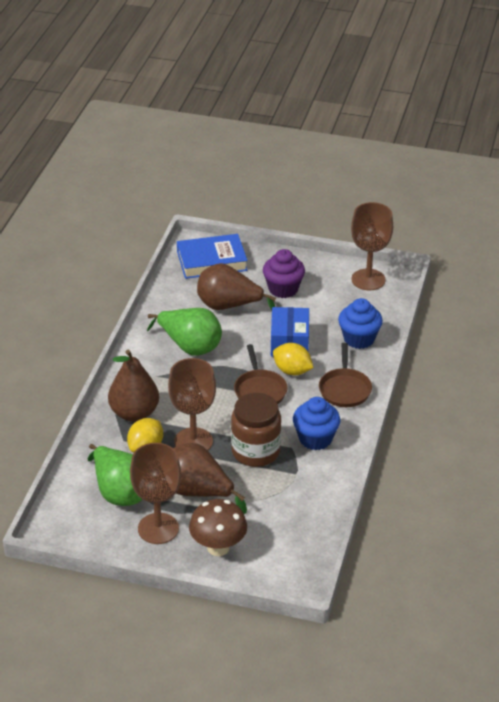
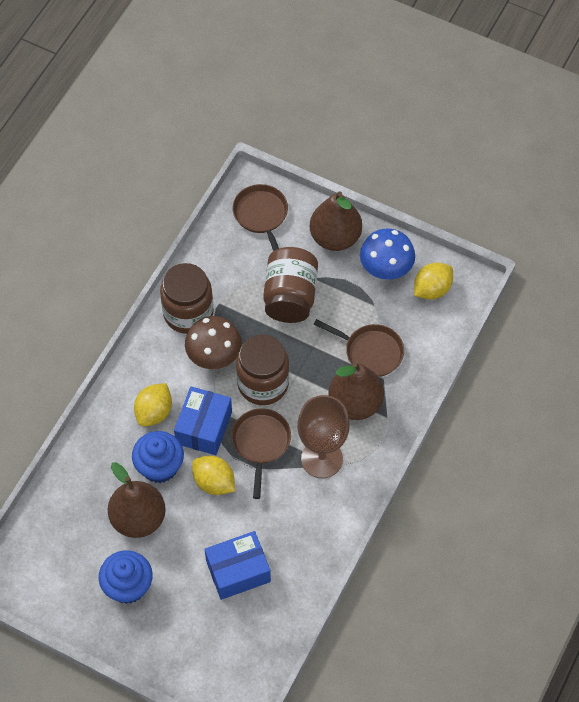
blue book: [177,234,248,279] = 1 -> none = 0
blue box: [271,307,309,357] = 1 -> [174,386,232,455] [205,531,271,600] = 2
blue mushroom: none = 0 -> [360,228,415,280] = 1
brown goblet: [130,443,181,544] [168,358,216,450] [351,202,393,290] = 3 -> [297,395,350,478] = 1
brown jar: [231,393,281,467] = 1 -> [160,263,214,334] [236,335,289,405] [263,247,318,323] = 3
brown pan: [234,344,288,404] [319,343,372,407] = 2 -> [232,184,288,251] [232,408,291,499] [314,319,404,377] = 3
green pear: [87,444,142,506] [147,308,222,355] = 2 -> none = 0
purple cupcake: [263,249,305,298] = 1 -> none = 0
yellow lemon: [127,418,163,452] [273,343,314,375] = 2 -> [134,383,172,426] [192,456,235,495] [414,263,453,300] = 3

